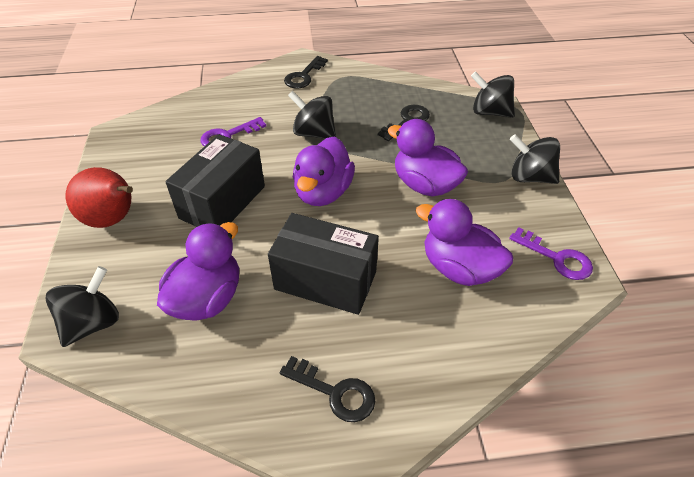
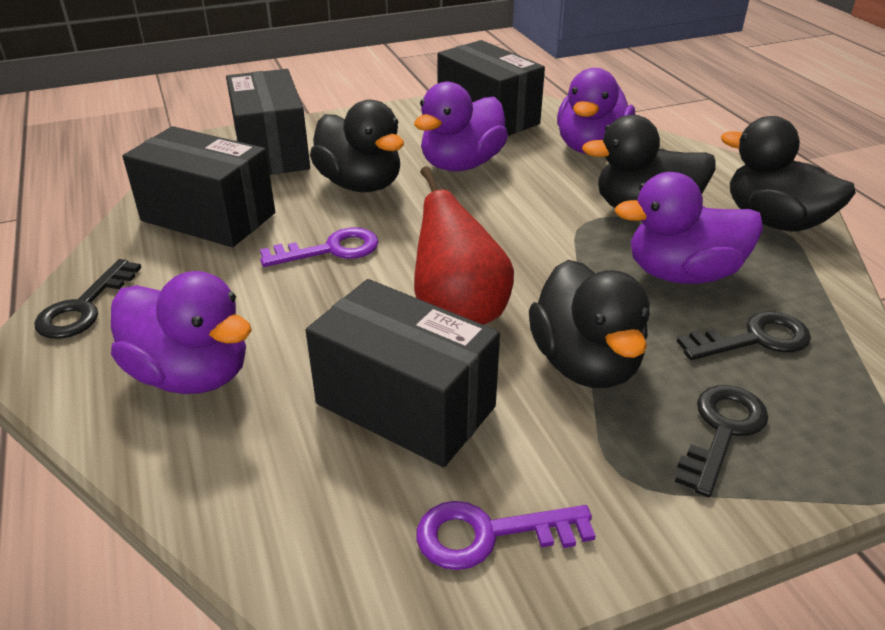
black box: [165,134,265,227] [268,213,379,315] = 2 -> [123,126,275,247] [226,69,310,175] [306,279,500,467] [437,40,545,136] = 4
black duck: none = 0 -> [310,100,404,192] [529,260,650,388] [582,115,716,208] [721,116,856,231] = 4
black spinning top: [46,266,119,347] [288,91,336,139] [471,71,515,118] [510,134,560,184] = 4 -> none = 0

